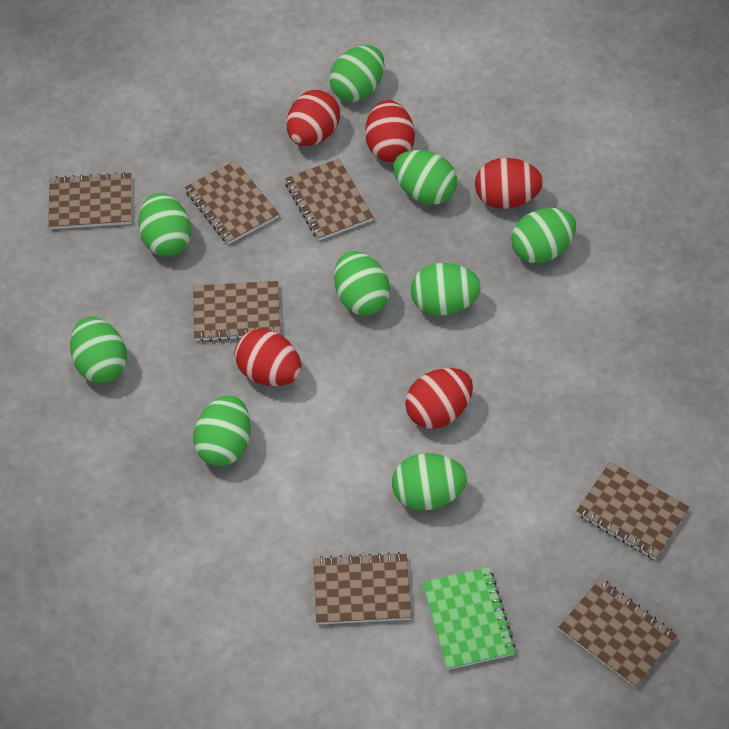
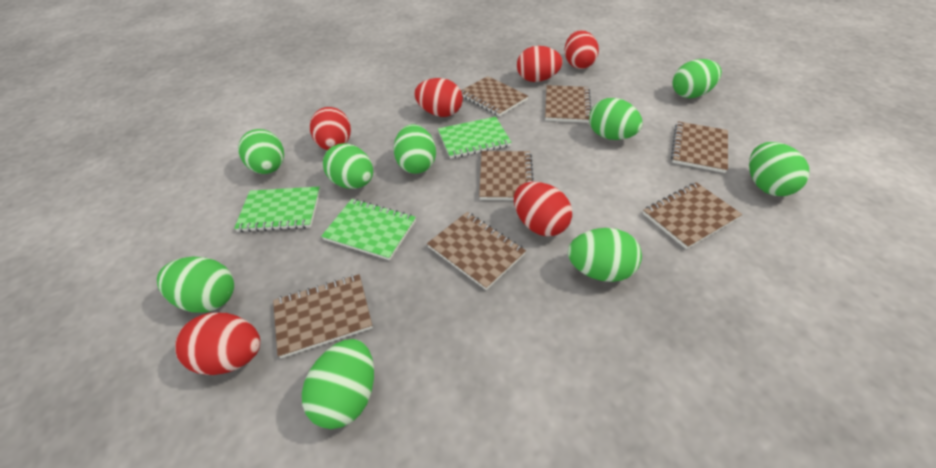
green notebook: [422,567,516,670] = 1 -> [234,187,320,232] [321,199,416,260] [438,117,511,159] = 3
red egg: [235,329,301,386] [287,89,340,146] [365,100,415,162] [405,368,473,429] [475,158,543,209] = 5 -> [175,313,260,375] [310,107,351,150] [414,78,463,117] [514,182,572,236] [517,46,563,82] [565,30,599,69] = 6

